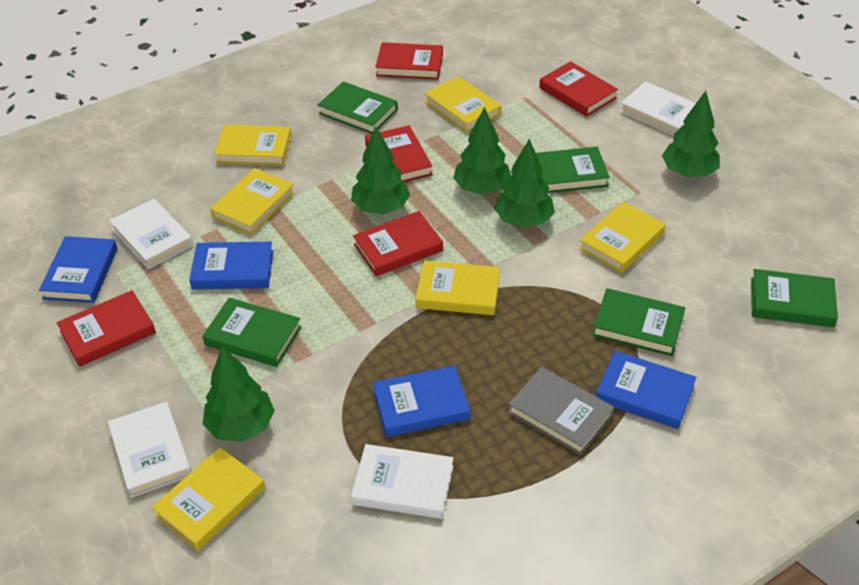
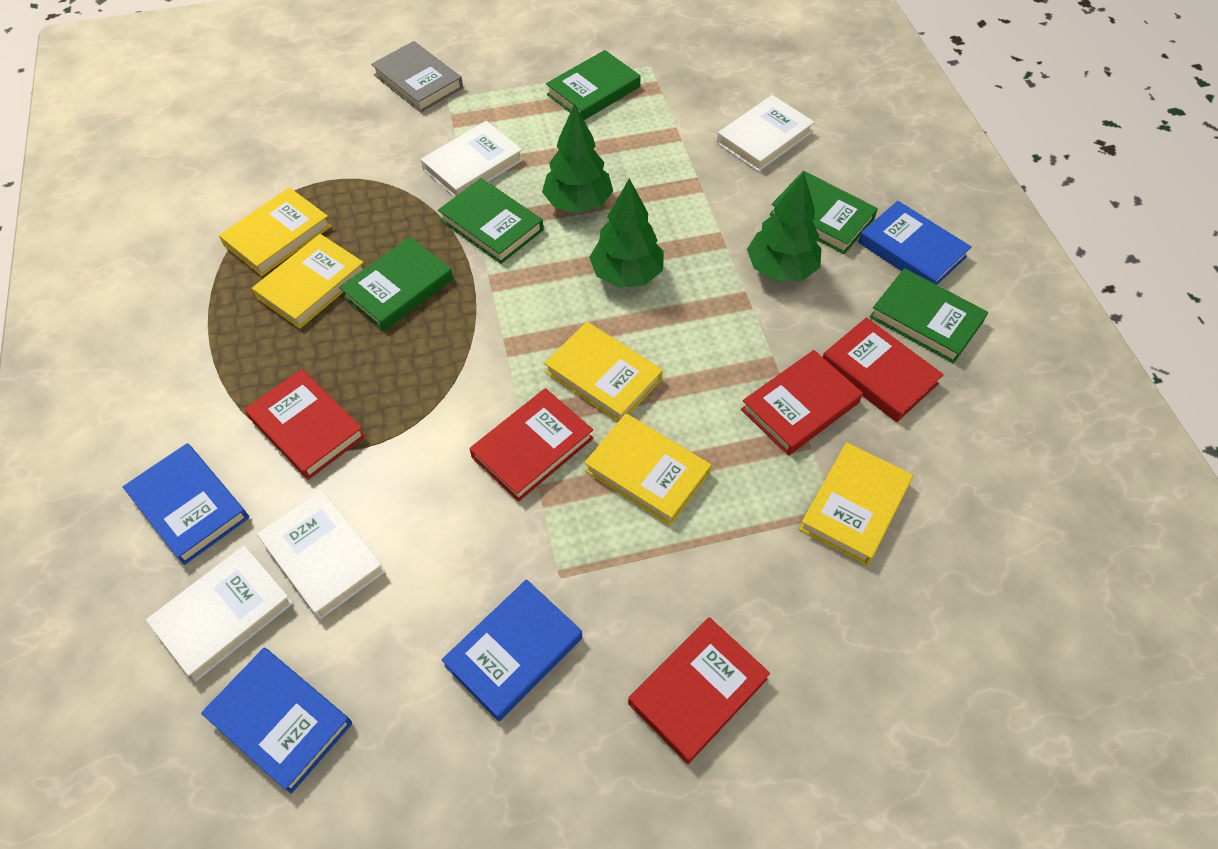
green tree: [203,346,275,442] [351,127,410,214] [453,107,511,195] [494,139,555,228] [662,91,720,177] = 5 -> [542,103,613,213] [589,178,664,288] [747,173,821,281] = 3
yellow book: [152,447,265,551] [210,168,295,235] [214,125,292,166] [415,260,500,315] [424,76,501,133] [579,202,666,273] = 6 -> [219,187,331,276] [252,234,364,329] [544,322,663,422] [584,413,711,525] [799,442,913,565] = 5

